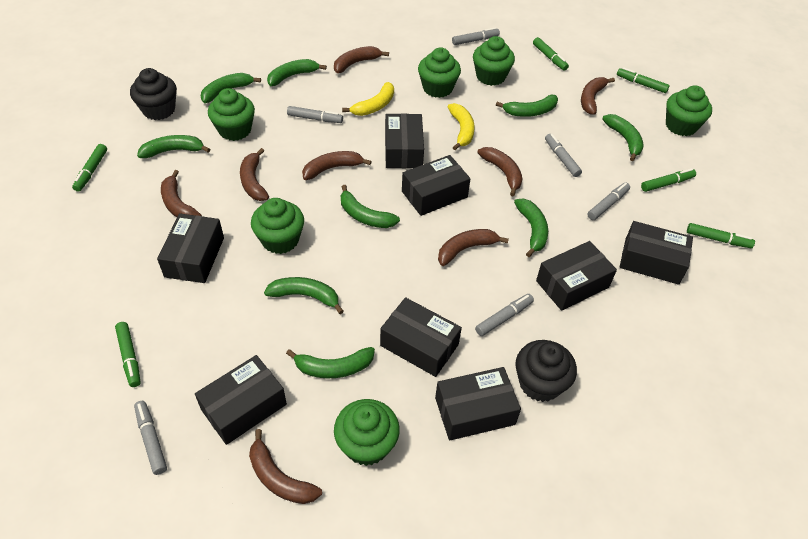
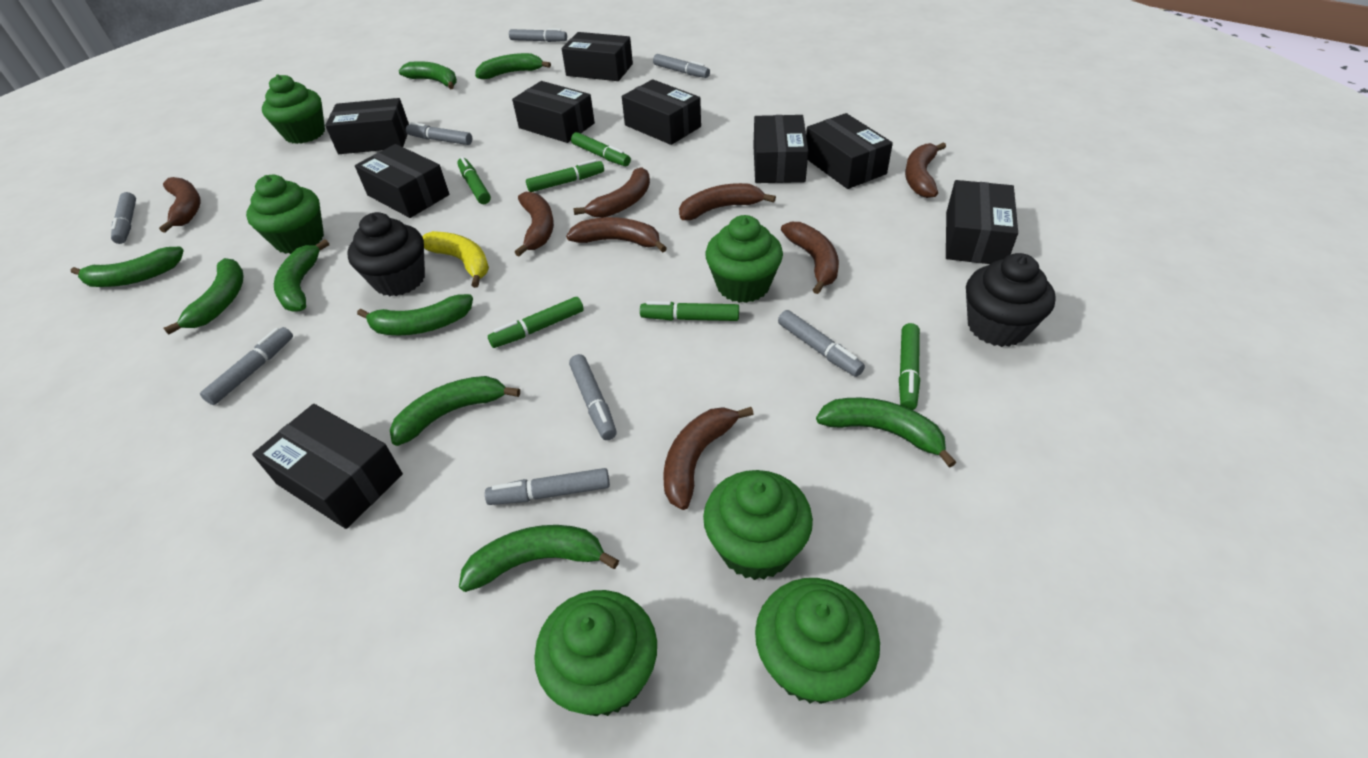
black box: [157,213,224,283] [195,355,287,445] [380,297,462,377] [385,113,424,168] [402,155,471,216] [435,367,521,440] [536,241,617,311] [620,221,693,285] = 8 -> [252,404,403,529] [325,98,409,154] [355,144,449,218] [512,81,595,143] [562,32,633,81] [622,79,701,145] [753,115,808,183] [806,113,893,189] [946,180,1018,264] = 9
grey marker: [134,401,167,475] [287,106,343,123] [452,27,500,45] [475,294,534,336] [545,134,582,177] [587,183,630,220] = 6 -> [111,192,136,244] [200,327,293,405] [406,122,472,145] [485,468,610,505] [509,28,567,42] [569,354,617,440] [653,54,710,78] [778,310,865,377] = 8
yellow banana: [342,82,394,116] [448,103,475,150] = 2 -> [422,231,489,288] = 1

